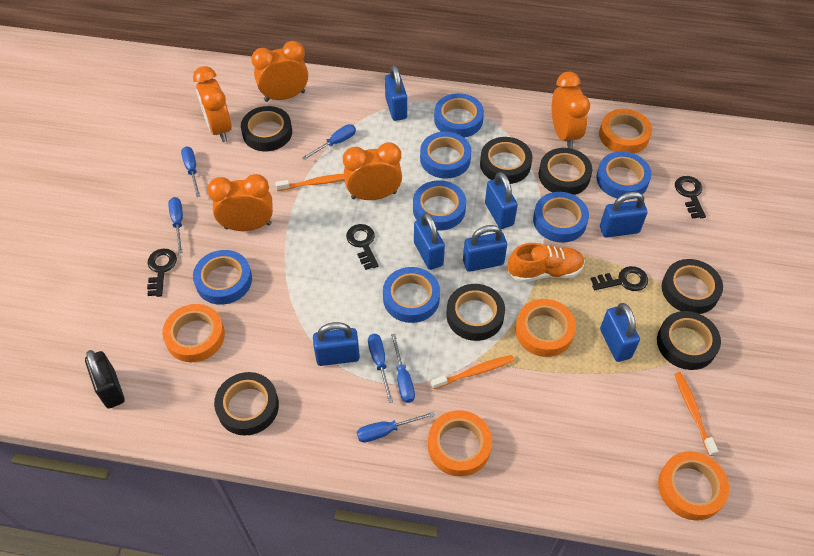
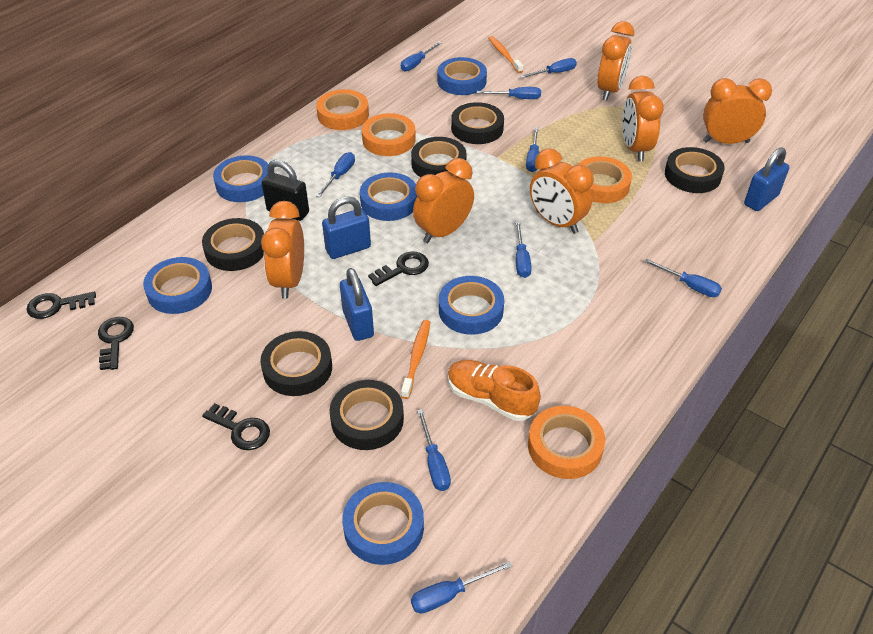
black tape: [214,372,279,436] [241,106,292,151] [446,284,505,341] [480,137,532,184] [539,148,592,195] [657,311,721,370] [662,259,723,314] = 7 -> [202,218,264,271] [260,331,332,396] [330,380,404,450] [411,137,467,177] [451,102,504,144] [665,147,725,193] = 6
blue padlock: [313,322,360,366] [385,65,407,121] [414,212,445,270] [463,225,507,272] [485,172,518,229] [600,192,647,238] [600,303,640,362] = 7 -> [322,196,371,259] [340,268,374,341] [744,147,789,211] = 3
blue screwdriver: [168,197,183,254] [181,146,200,197] [302,124,356,160] [357,412,435,443] [368,334,393,403] [391,334,415,403] = 6 -> [316,152,355,197] [401,41,442,71] [411,561,512,613] [417,409,451,491] [477,87,541,99] [516,221,532,278] [520,58,577,78] [526,127,539,172] [644,259,722,297] = 9
blue tape: [193,250,252,305] [383,267,440,323] [413,180,466,230] [420,131,471,179] [434,93,484,138] [533,192,589,243] [596,151,652,200] = 7 -> [143,257,212,314] [213,155,268,202] [342,482,424,565] [360,172,417,221] [438,57,487,95] [439,276,504,335] = 6
orange clock: [193,66,232,142] [207,174,273,231] [251,41,308,102] [343,142,402,200] [552,72,590,149] = 5 -> [261,201,304,299] [413,158,474,243] [530,148,594,234] [597,21,634,101] [622,76,664,161] [703,78,772,144] = 6
orange tape: [162,304,225,362] [428,410,492,477] [515,299,576,357] [599,109,652,154] [658,451,729,521] = 5 -> [316,89,369,130] [362,113,416,156] [528,406,605,479] [578,156,632,203] = 4
orange toothbrush: [275,174,345,191] [431,355,514,389] [675,372,718,456] = 3 -> [401,320,430,399] [488,36,523,73] = 2

